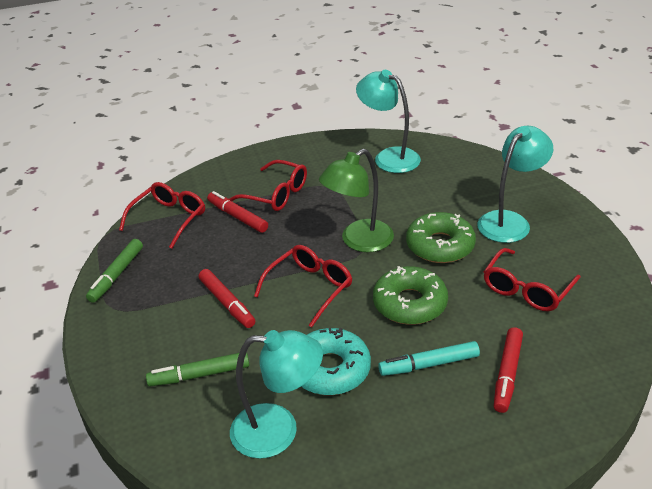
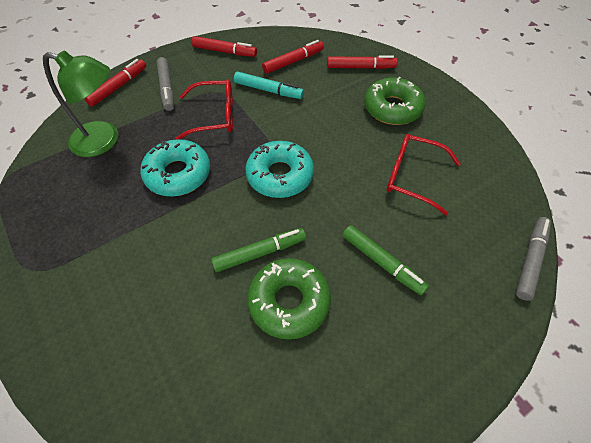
grey marker: none = 0 -> [157,57,174,111] [516,217,551,301] = 2
red glasses: [119,182,205,249] [229,160,307,211] [254,245,352,327] [484,248,581,311] = 4 -> [175,79,233,140] [386,134,461,216] = 2
red marker: [199,269,255,328] [207,191,268,233] [494,327,523,413] = 3 -> [84,59,146,107] [191,36,257,57] [262,40,324,74] [327,56,398,69] = 4
turquoise donut: [301,328,371,395] = 1 -> [140,139,210,196] [245,141,314,198] = 2
turquoise lamp: [230,330,323,459] [356,70,421,173] [477,126,553,243] = 3 -> none = 0

